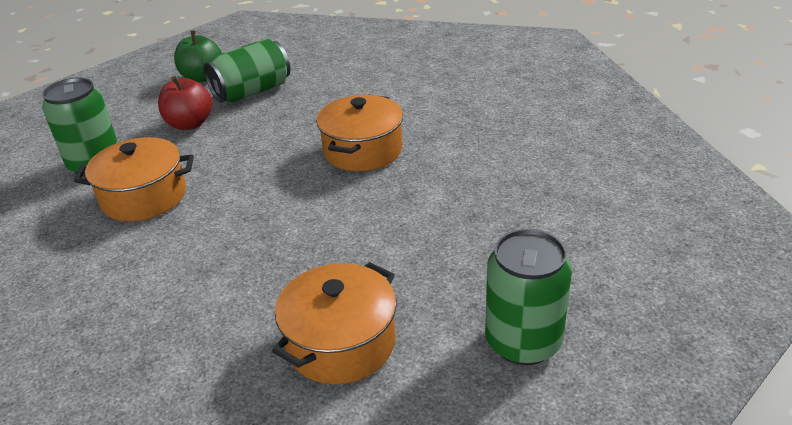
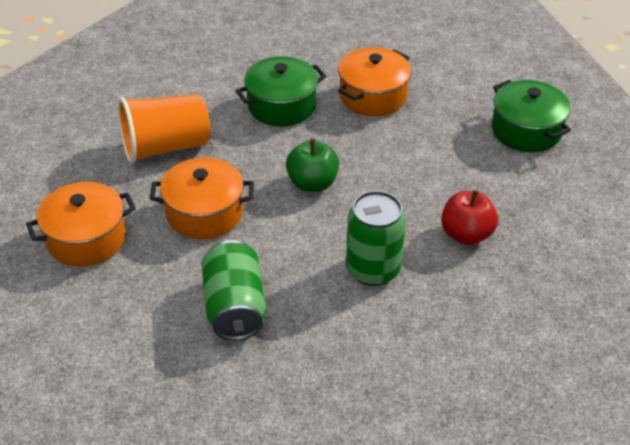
green can: [42,78,118,177] [204,38,290,103] [485,229,572,365] = 3 -> [201,240,266,341] [346,191,406,286] = 2
green pot: none = 0 -> [236,56,326,126] [492,80,571,152] = 2
orange cup: none = 0 -> [118,94,210,164] = 1

